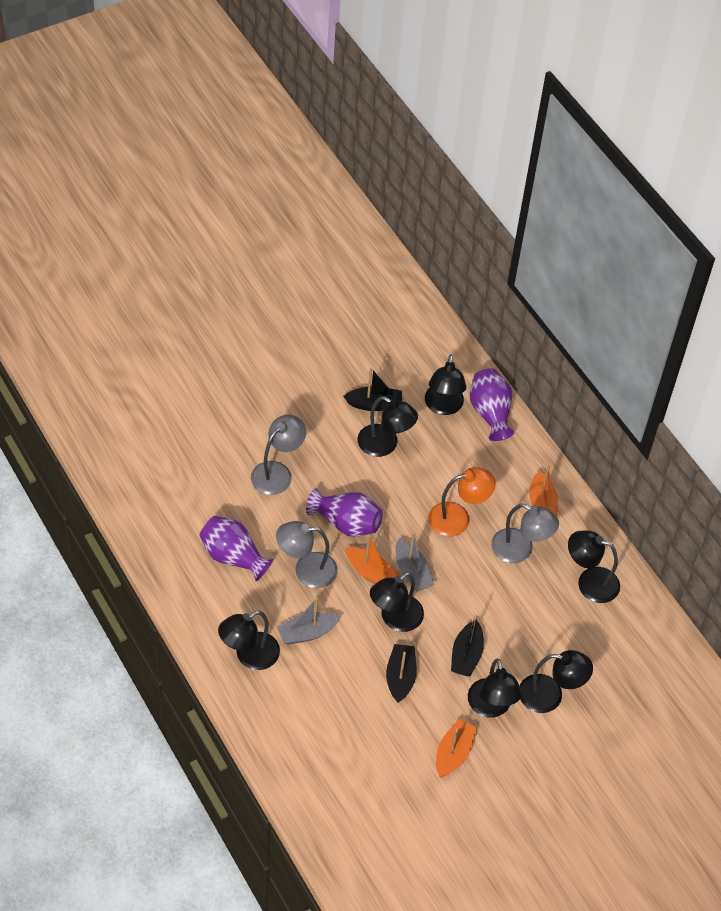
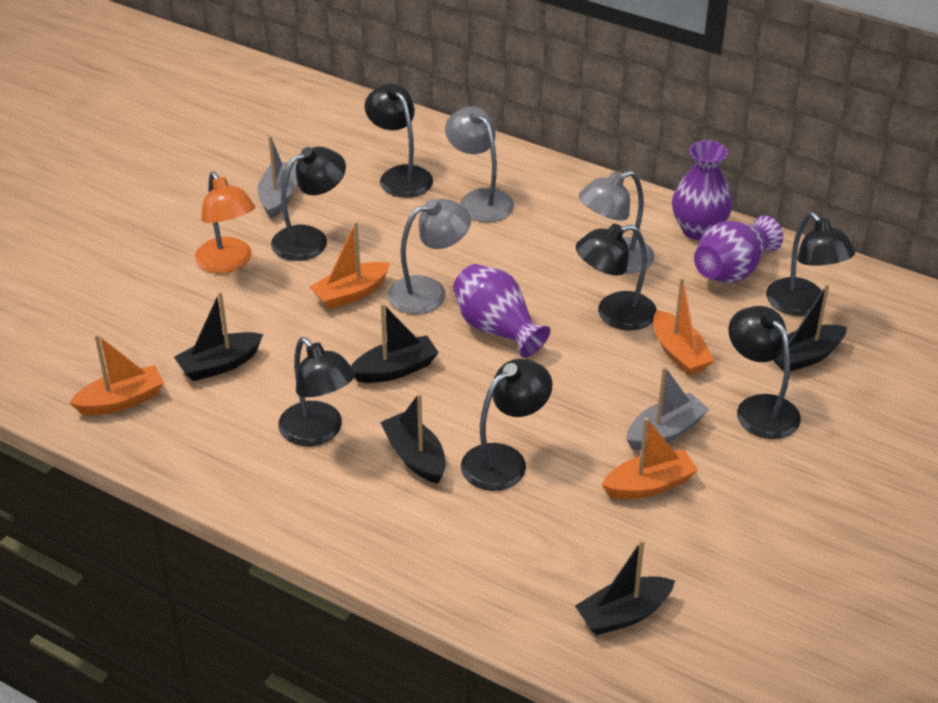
black boat: [343,368,402,411] [386,644,417,703] [451,616,484,676] = 3 -> [174,292,263,381] [351,303,439,383] [380,393,446,484] [575,539,675,635] [773,284,847,371] = 5
orange boat: [345,535,400,584] [436,719,477,777] [529,464,558,516] = 3 -> [69,334,164,415] [310,221,390,309] [602,417,698,499] [653,277,715,375] = 4

